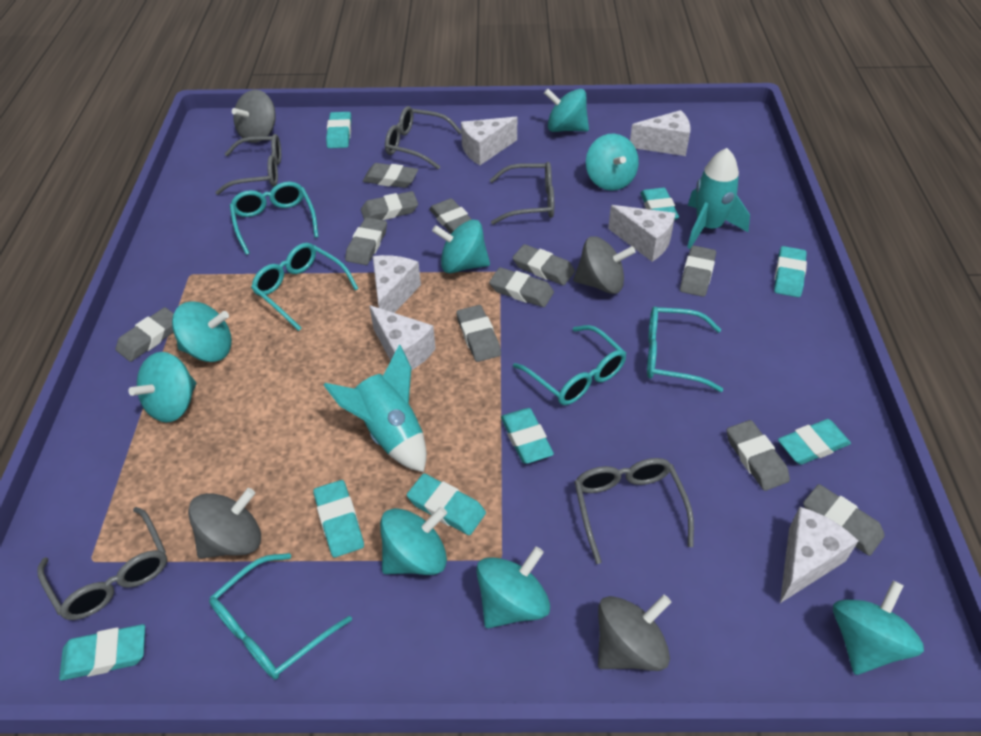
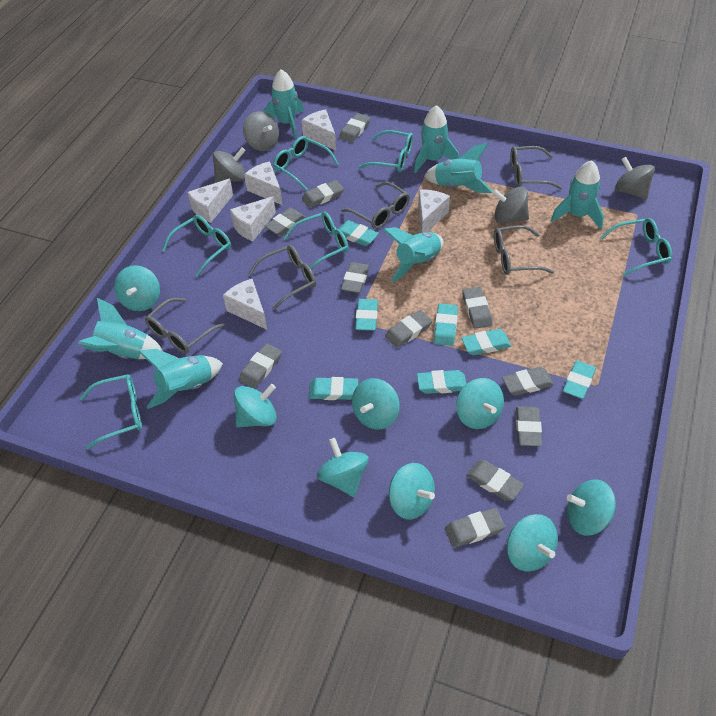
turquoise eraser: [59,624,145,681] [313,480,364,557] [326,112,352,148] [407,473,486,535] [501,408,554,464] [640,188,679,220] [774,246,807,297] [778,419,851,465] = 8 -> [309,377,358,400] [339,220,379,246] [355,299,378,331] [417,370,467,394] [434,304,458,346] [461,329,511,355] [563,360,596,399] = 7
turquoise glasses: [209,553,352,679] [230,182,319,255] [251,243,359,331] [513,325,627,405] [647,307,723,392] = 5 -> [79,374,142,449] [162,215,231,277] [273,136,339,190] [283,211,349,269] [358,130,413,172] [600,218,672,276] = 6
turquoise rocket: [324,345,427,472] [687,148,750,249] = 2 -> [78,298,163,359] [138,349,223,409] [263,69,304,138] [383,227,443,282] [414,105,459,173] [424,142,493,193] [551,160,604,229] = 7

